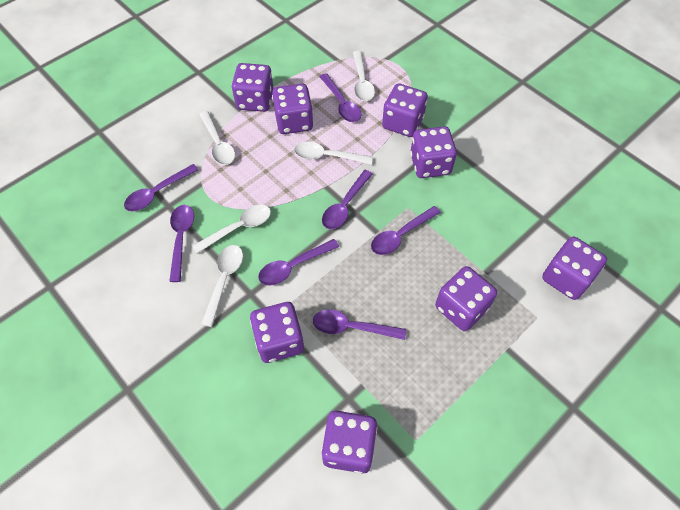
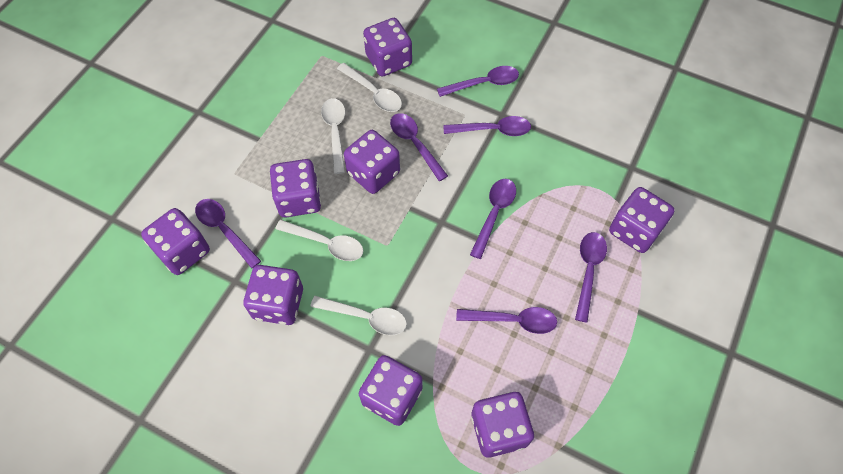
white spoon: [192,205,271,254] [199,111,235,165] [201,245,243,327] [294,142,373,165] [353,51,375,101] = 5 -> [276,220,363,261] [310,296,407,335] [321,98,345,174] [337,63,402,112] = 4

